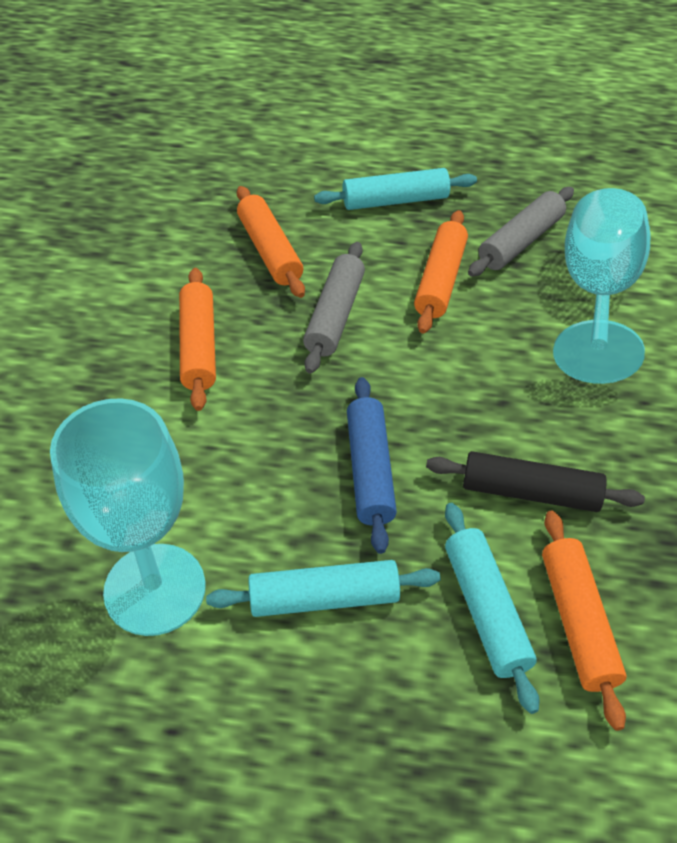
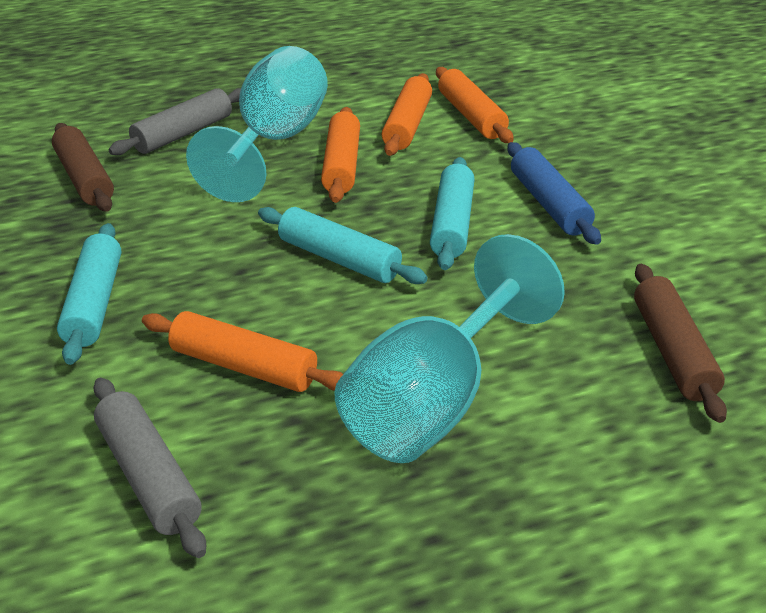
black rolling pin: [426,451,645,512] = 1 -> none = 0
brown rolling pin: none = 0 -> [52,123,114,212] [634,264,727,423] = 2

